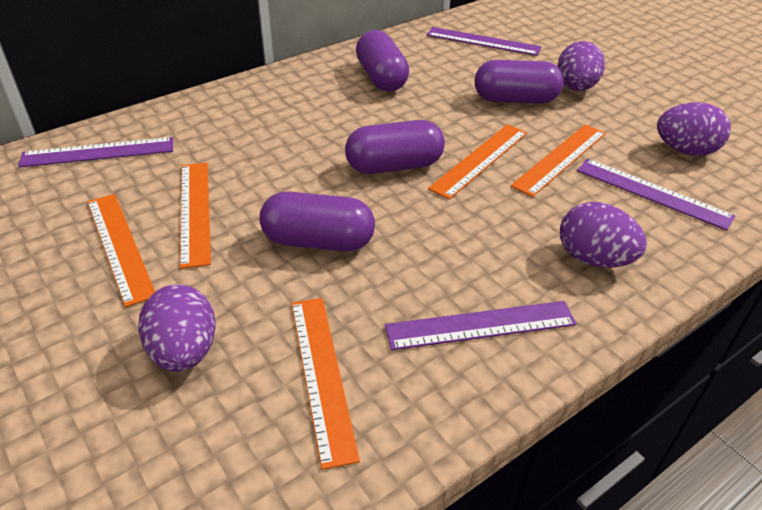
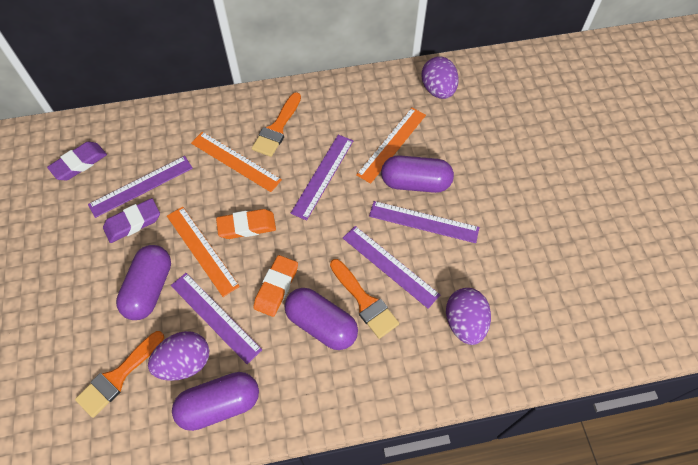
orange brush: none = 0 -> [75,331,164,418] [252,92,301,157] [330,259,399,339] = 3
orange eraser: none = 0 -> [216,209,276,239] [253,255,298,317] = 2
orange ruler: [87,194,155,307] [180,163,211,269] [291,298,360,470] [428,124,527,199] [511,124,606,197] = 5 -> [167,207,240,297] [191,132,282,192] [356,108,426,184] = 3
purple egg: [138,284,216,372] [557,41,605,91] [560,202,647,268] [657,102,731,156] = 4 -> [148,331,209,381] [421,56,459,99] [446,288,491,345] = 3
purple eraser: none = 0 -> [47,142,107,180] [103,198,160,243] = 2
purple ruler: [18,137,173,167] [385,301,577,350] [427,27,541,56] [577,159,735,231] = 4 -> [88,156,193,218] [171,273,262,364] [291,135,353,220] [343,226,440,308] [369,201,480,243] = 5

